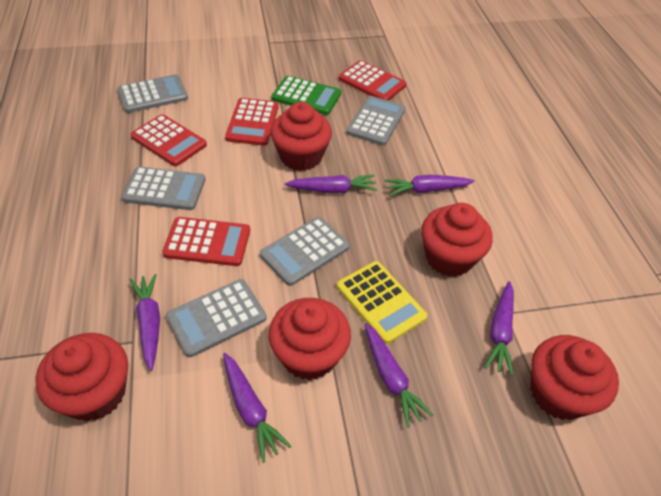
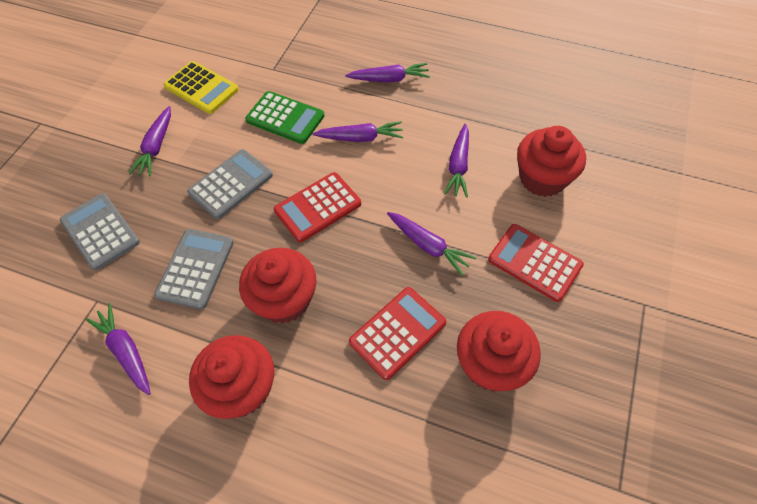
grey calculator: [117,74,188,113] [121,166,205,210] [166,279,267,357] [260,217,350,286] [347,96,406,146] = 5 -> [60,193,140,270] [154,229,234,309] [187,149,273,219] = 3
red calculator: [130,114,207,166] [162,217,250,266] [225,98,279,146] [339,60,406,101] = 4 -> [274,172,361,242] [349,287,446,380] [488,224,584,302] = 3
red cupcake: [35,333,128,421] [268,298,351,380] [270,102,332,171] [421,203,493,277] [530,335,619,420] = 5 -> [189,335,274,419] [239,248,317,324] [457,311,541,391] [517,126,586,197] = 4

